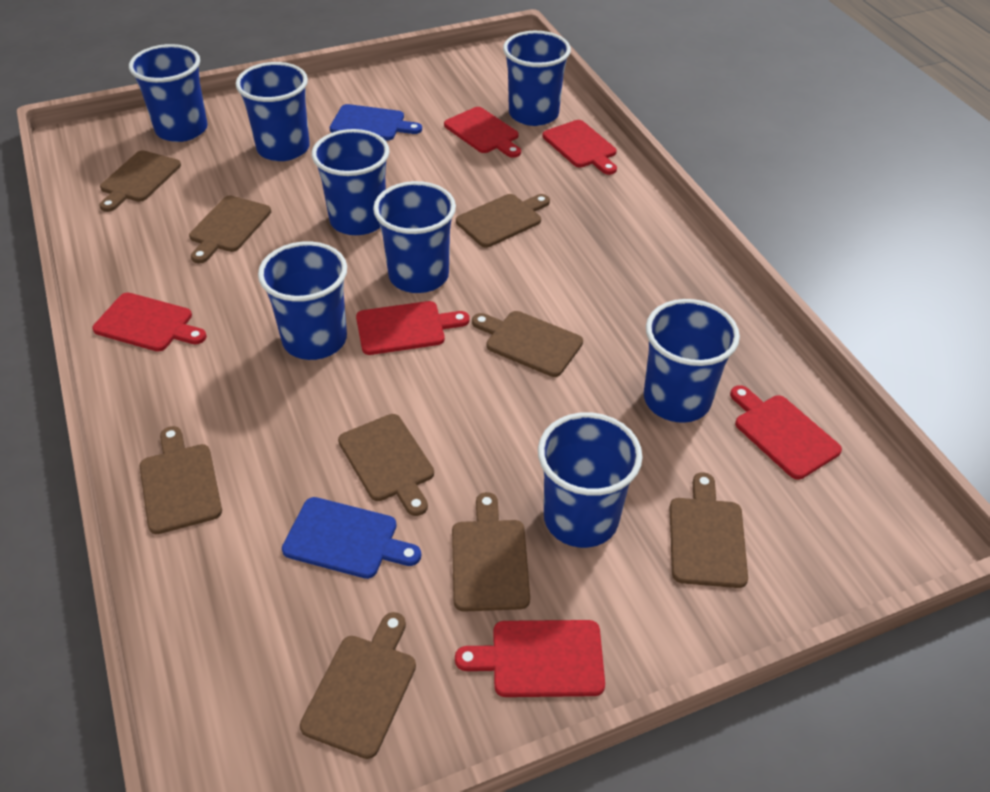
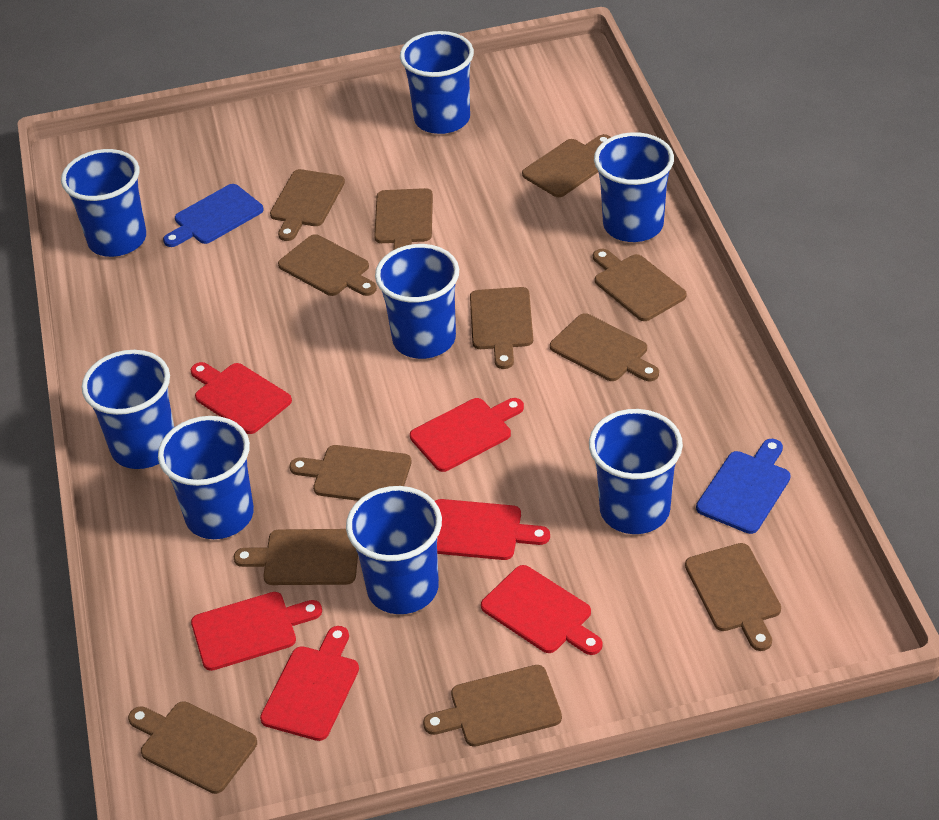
brown cutting board: [99,150,181,212] [140,426,222,534] [189,196,271,263] [300,612,416,759] [338,414,434,516] [452,492,530,612] [456,194,550,248] [472,311,583,377] [669,472,748,588] = 9 -> [128,701,257,794] [234,529,358,585] [270,169,345,241] [278,234,377,296] [289,445,412,501] [374,188,433,250] [423,665,562,747] [470,287,533,369] [522,134,611,197] [550,313,659,381] [593,249,687,321] [685,543,781,651] = 12

